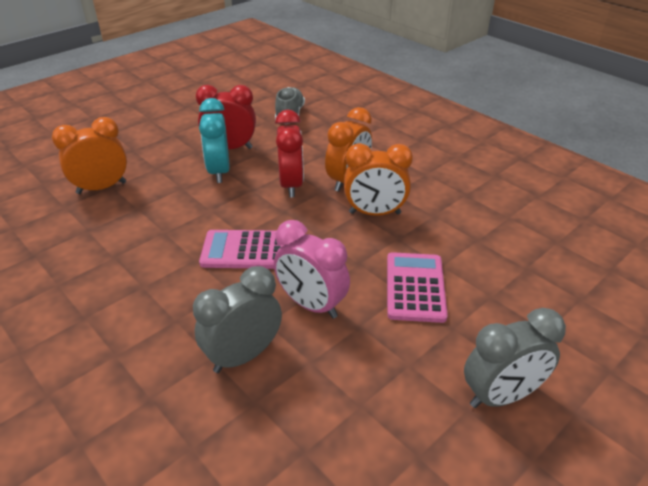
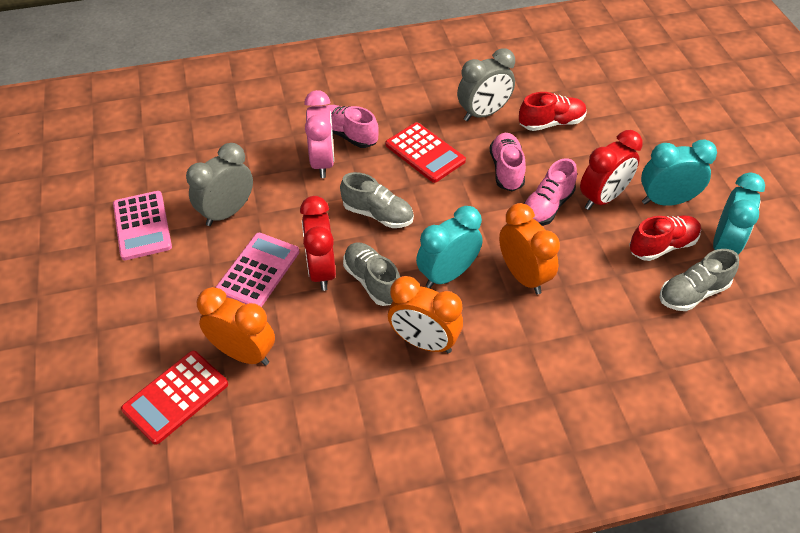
grey shoe: [275,87,305,124] = 1 -> [340,172,414,228] [343,243,400,306] [659,249,739,311] = 3
pink shoe: none = 0 -> [326,105,379,148] [490,133,526,191] [523,158,577,226] = 3
red calculator: none = 0 -> [121,351,228,445] [386,122,466,183] = 2
red shoe: none = 0 -> [519,92,587,131] [629,215,701,261] = 2
turquoise clock: [199,98,230,183] = 1 -> [416,206,482,288] [641,139,717,206] [713,172,765,255] = 3

